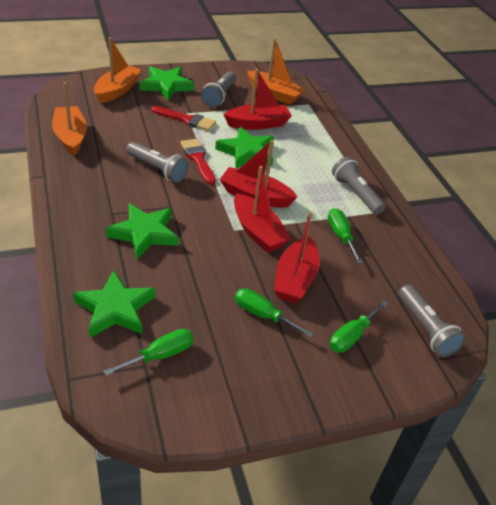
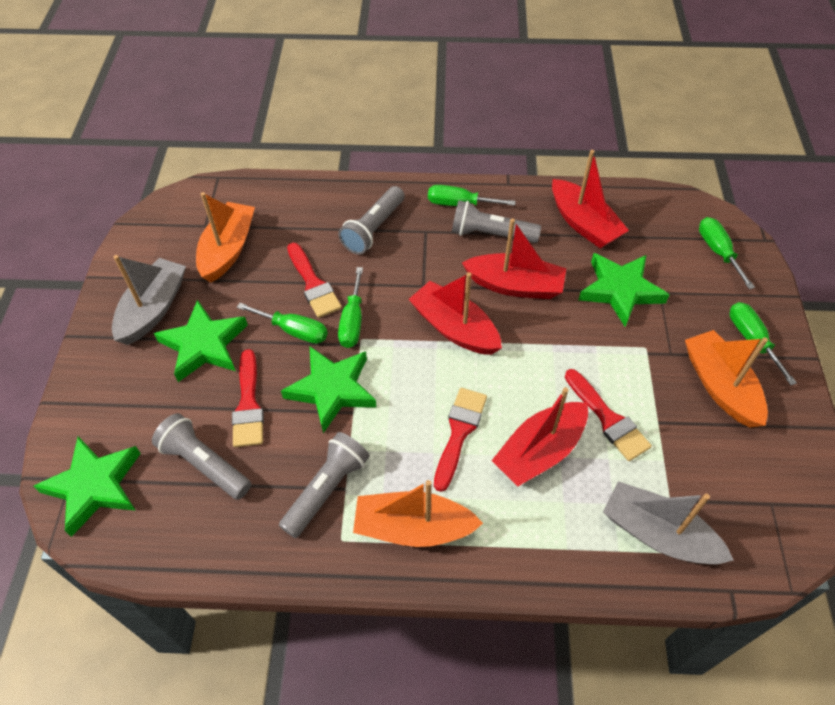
green screwdriver: [103,329,194,376] [235,288,314,338] [328,208,363,264] [330,301,389,353] = 4 -> [237,303,328,344] [338,267,363,348] [428,185,516,206] [699,217,755,289] [730,302,797,385] = 5
grey boat: none = 0 -> [112,255,186,345] [603,481,733,564] = 2
red brush: [151,106,216,131] [181,139,216,185] = 2 -> [232,349,264,447] [287,243,342,318] [434,388,487,492] [565,369,652,461] = 4

